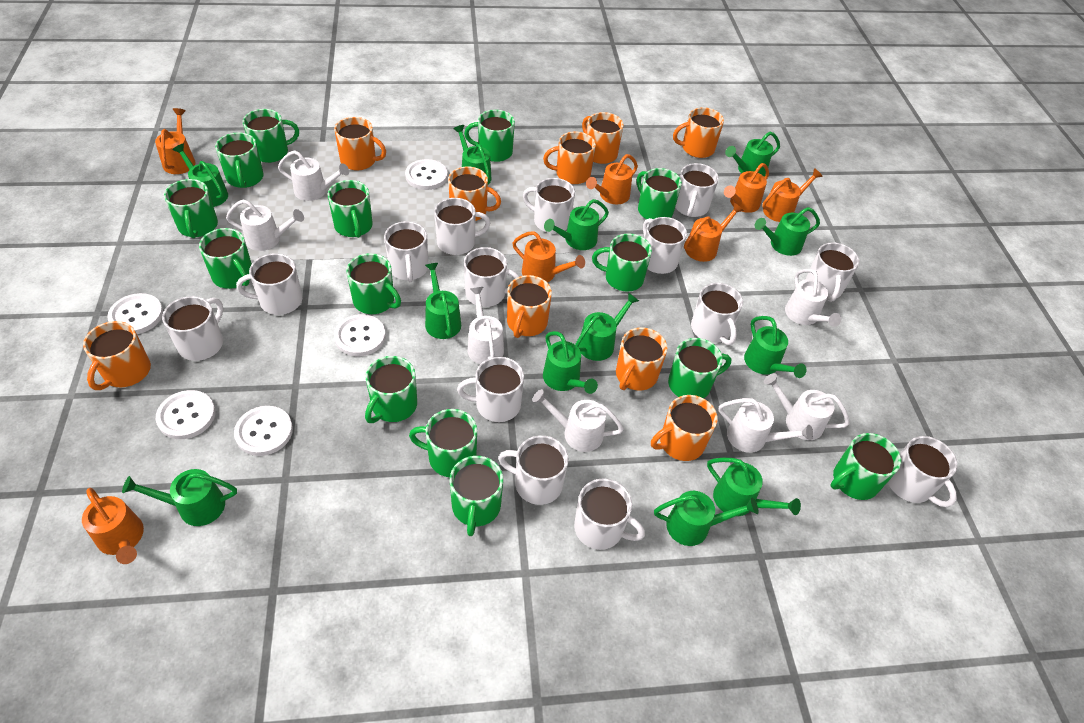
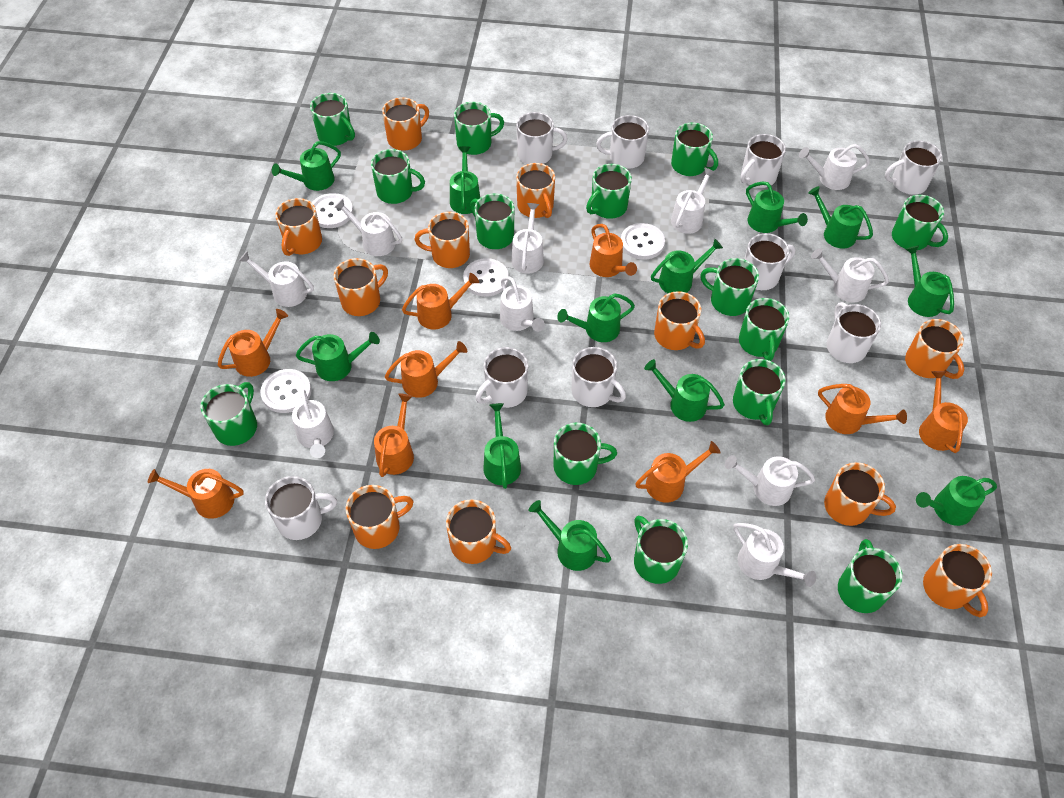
orange mug: [83,321,151,390] [334,117,386,170] [448,167,501,221] [507,275,552,338] [543,131,596,184] [582,112,624,164] [616,327,668,391] [651,395,718,461] [673,107,724,158] = 9 -> [275,198,322,256] [334,258,388,316] [346,485,414,549] [382,97,429,151] [415,212,470,268] [446,499,511,564] [516,163,555,218] [654,291,705,350] [824,462,896,526] [905,319,964,379] [923,544,992,617] = 11
orange watering can: [82,488,144,564] [155,108,196,174] [512,231,585,282] [586,154,638,204] [684,203,744,262] [724,163,769,213] [762,168,823,222] = 7 -> [148,469,244,519] [218,309,288,377] [374,393,414,477] [385,341,467,398] [402,273,479,329] [590,224,637,277] [635,441,721,503] [818,384,907,434] [919,371,968,453] = 9
white button: [107,293,163,334] [156,390,215,439] [234,406,293,456] [334,314,386,356] [405,159,448,190] = 5 -> [260,369,311,413] [312,193,353,228] [463,258,509,297] [621,223,665,260] = 4
white mug: [162,296,223,361] [236,253,302,315] [384,221,428,282] [434,198,490,255] [457,357,524,422] [464,247,520,307] [498,435,569,505] [523,178,575,233] [574,479,645,550] [643,217,687,274] [675,163,719,217] [691,283,743,345] [806,242,859,302] [888,436,957,507] = 14 -> [265,476,337,540] [476,347,528,408] [516,112,568,164] [571,347,626,407] [596,115,649,169] [740,134,786,188] [744,233,795,290] [827,302,881,363] [885,140,942,195] = 9
white watering can: [226,199,304,251] [278,150,349,201] [467,287,504,364] [532,389,624,452] [718,398,813,453] [764,373,850,440] [785,269,841,327] = 7 -> [239,251,314,307] [292,389,334,458] [334,199,402,256] [500,276,545,332] [511,203,544,273] [671,167,716,234] [725,455,815,506] [733,523,816,587] [799,144,870,190] [811,248,889,302] = 10

